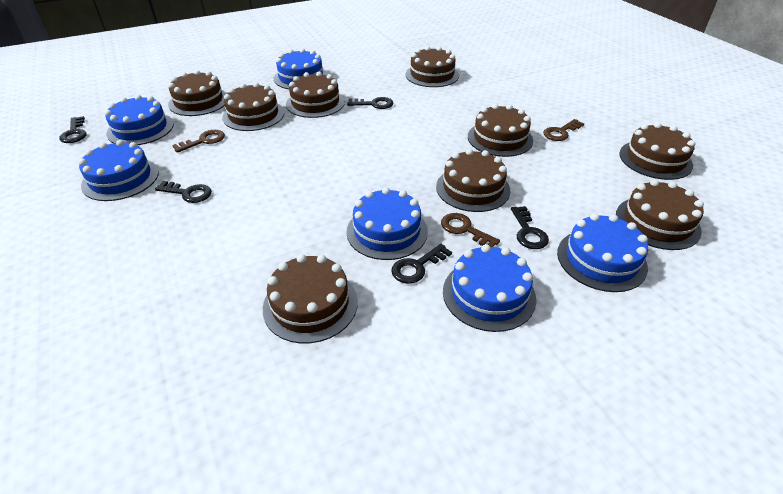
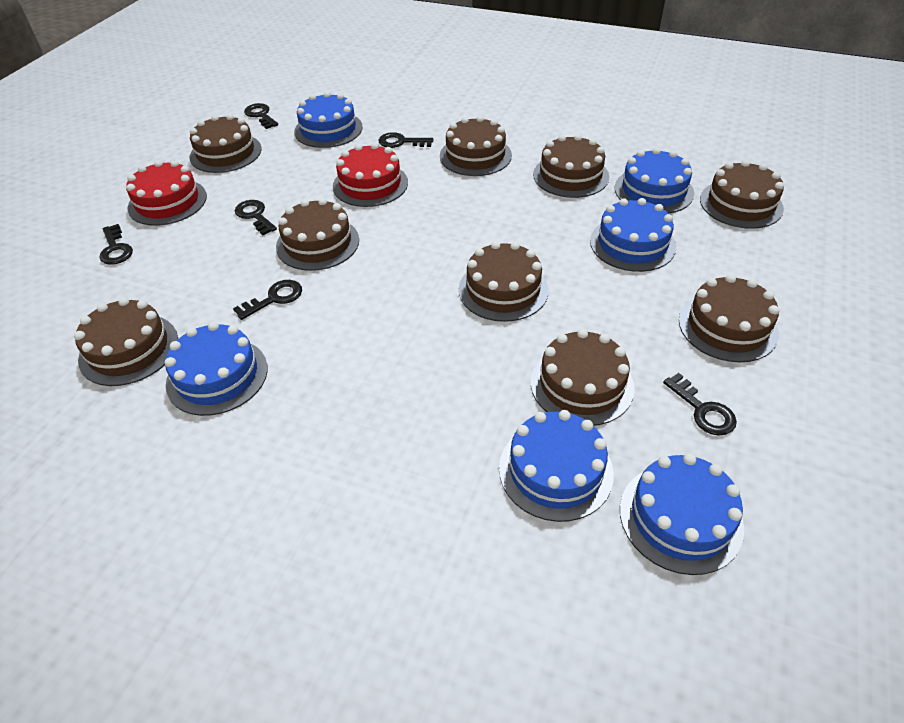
black key: [59,116,86,143] [155,181,212,203] [347,97,393,109] [391,244,452,284] [511,206,549,249] = 5 -> [99,224,133,265] [233,280,302,320] [235,200,277,235] [244,103,278,129] [379,132,434,148] [663,373,737,436] = 6
brown key: [172,130,225,153] [441,213,500,247] [543,119,584,141] = 3 -> none = 0
red cake: none = 0 -> [126,160,207,226] [333,143,408,207] = 2

